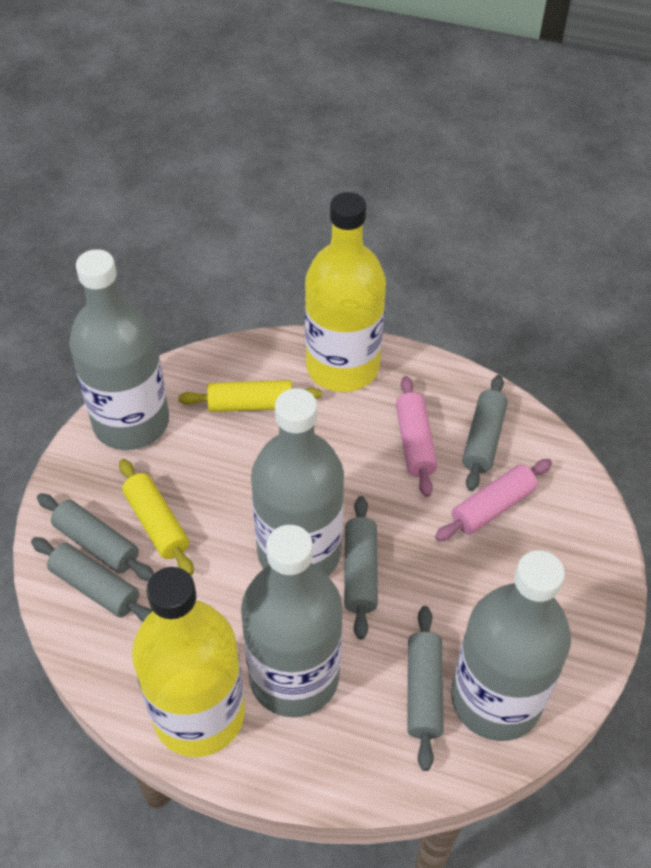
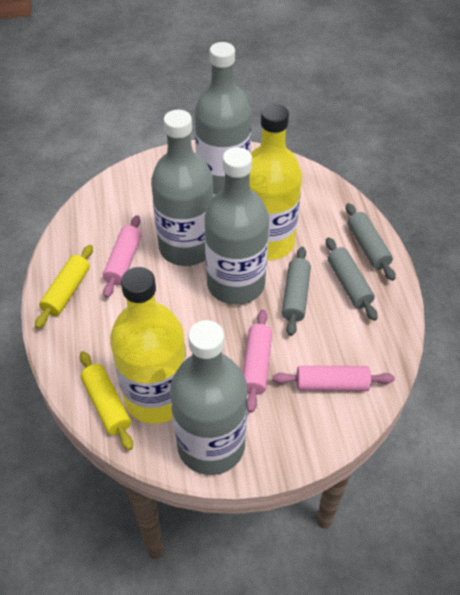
grey rolling pin: [31,537,153,622] [37,493,154,581] [344,496,378,640] [407,606,444,771] [462,375,508,491] = 5 -> [282,247,311,336] [326,237,378,321] [346,203,395,281] = 3
pink rolling pin: [396,376,438,497] [435,459,552,541] = 2 -> [103,215,141,298] [243,310,272,413] [273,366,395,391] = 3

